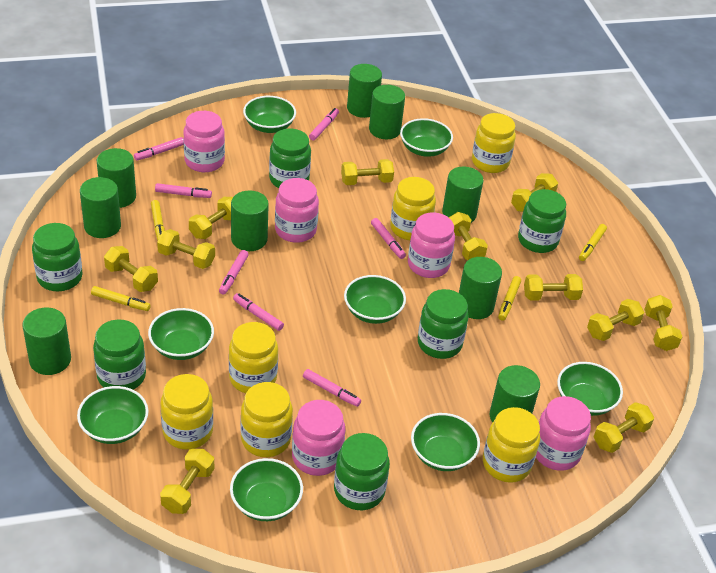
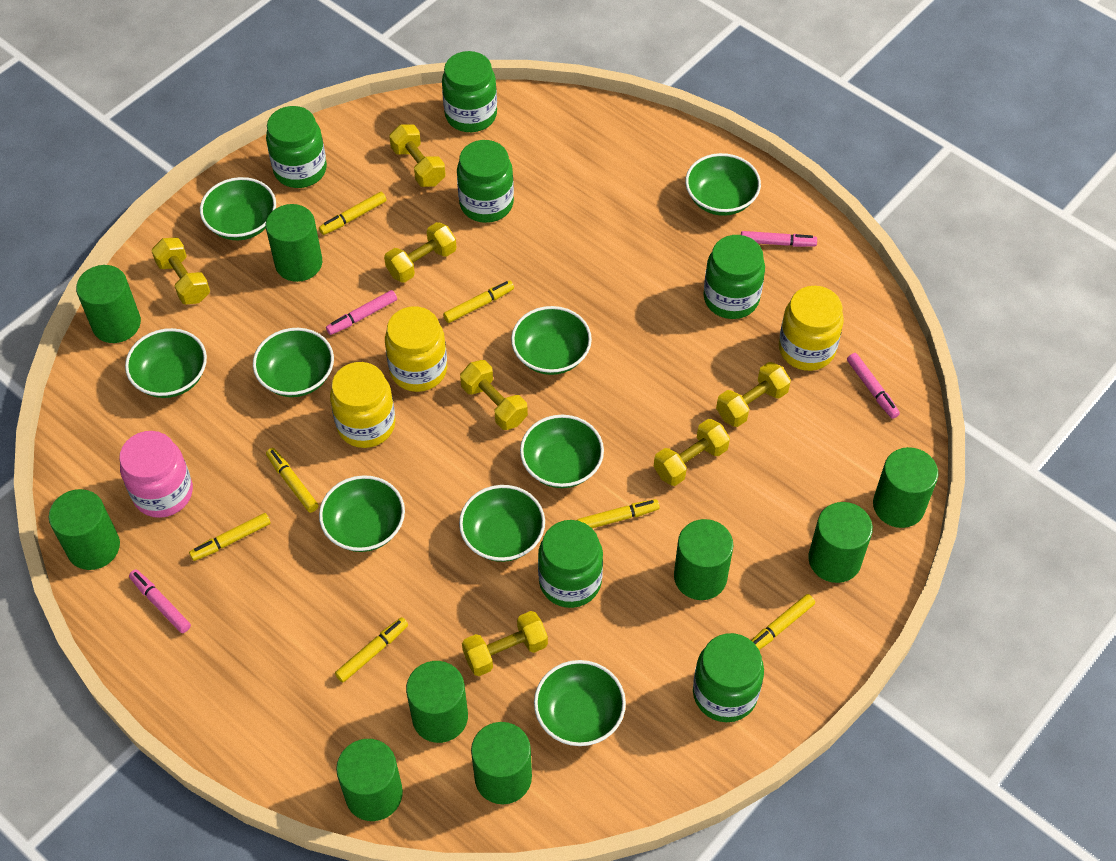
green bowl: [77,386,149,444] [148,308,214,360] [230,458,303,521] [243,96,296,133] [344,275,406,324] [400,118,453,157] [411,413,480,471] [557,362,623,416] = 8 -> [125,328,207,398] [200,177,276,240] [253,328,334,397] [319,475,405,552] [459,485,545,562] [511,306,592,375] [520,415,604,488] [534,660,626,746] [685,153,761,216] = 9
pink jar: [184,111,225,172] [275,178,319,243] [292,400,346,476] [408,212,455,278] [536,396,591,471] = 5 -> [119,431,193,518] = 1
pink marker: [134,137,184,160] [155,183,212,198] [219,250,249,294] [233,293,284,331] [303,369,361,407] [309,108,339,140] [371,218,406,259] = 7 -> [129,569,191,633] [326,290,397,335] [741,231,817,247] [847,353,900,419] = 4
yellow dumbbell: [104,246,158,292] [157,229,215,269] [160,449,214,514] [189,197,233,239] [341,159,394,185] [449,212,488,260] [511,173,558,212] [524,274,583,301] [587,299,644,341] [594,402,654,453] [644,295,682,351] = 11 -> [151,238,210,305] [384,222,457,283] [389,124,446,187] [460,360,528,430] [462,611,548,676] [654,419,730,486] [716,362,791,427] = 7
yellow jar: [161,374,213,450] [229,322,278,393] [241,382,293,457] [390,177,436,240] [472,113,516,173] [483,407,540,483] = 6 -> [330,362,396,448] [385,307,447,392] [779,286,844,371] = 3
yellow marker: [91,286,151,311] [151,200,165,240] [498,276,521,321] [579,224,607,261] = 4 -> [189,513,271,561] [266,448,319,513] [319,192,387,235] [335,617,408,683] [443,281,514,323] [577,499,660,528] [751,594,815,650] = 7

